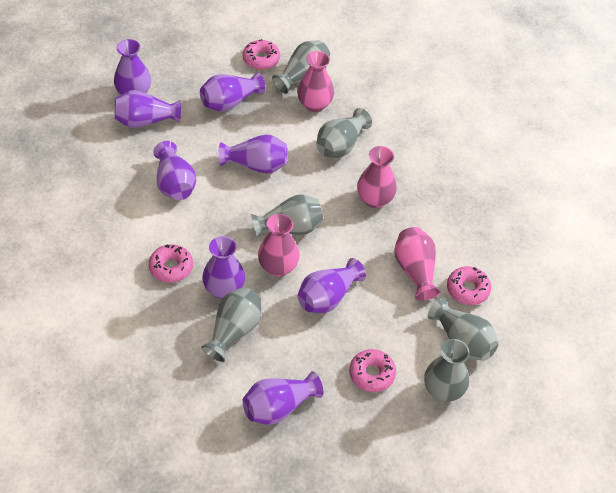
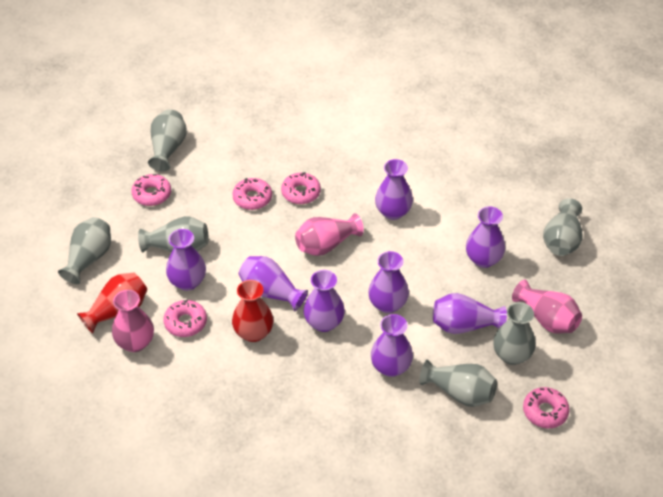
pink donut: [149,244,193,283] [243,39,280,70] [349,349,396,392] [447,266,491,305] = 4 -> [131,174,171,206] [163,300,207,337] [232,178,272,210] [281,172,321,204] [523,387,570,428] = 5
pink vase: [258,214,300,277] [297,51,334,112] [357,146,397,208] [394,227,440,301] = 4 -> [112,290,154,352] [295,213,364,256] [512,280,582,333] = 3
red vase: none = 0 -> [77,273,147,333] [232,280,273,342] = 2

